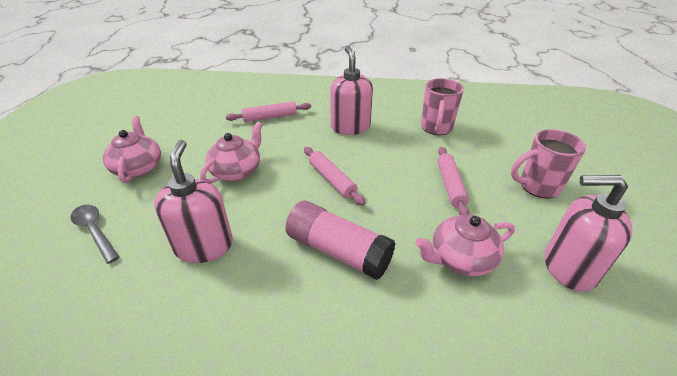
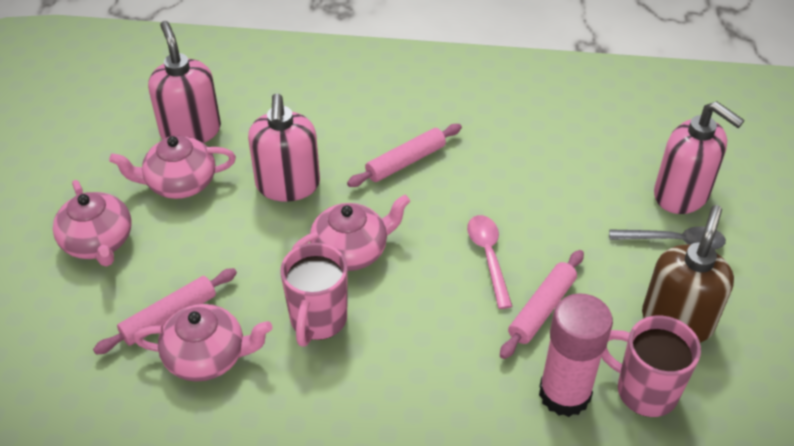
brown soap dispenser: none = 0 -> [642,205,734,343] = 1
pink spoon: none = 0 -> [467,215,513,309] = 1
pink teapot: [103,116,161,183] [200,121,263,183] [415,215,515,276] = 3 -> [53,180,132,267] [109,135,236,199] [133,304,273,382] [292,195,410,271] = 4

